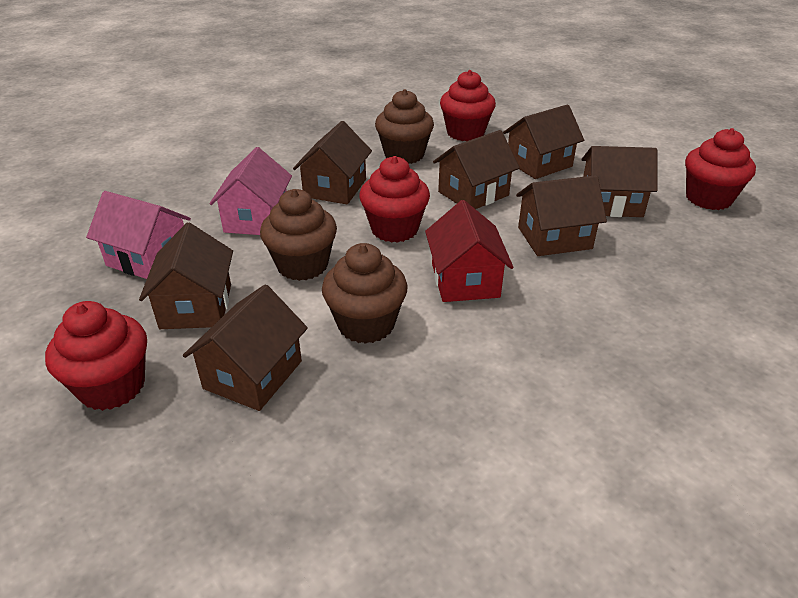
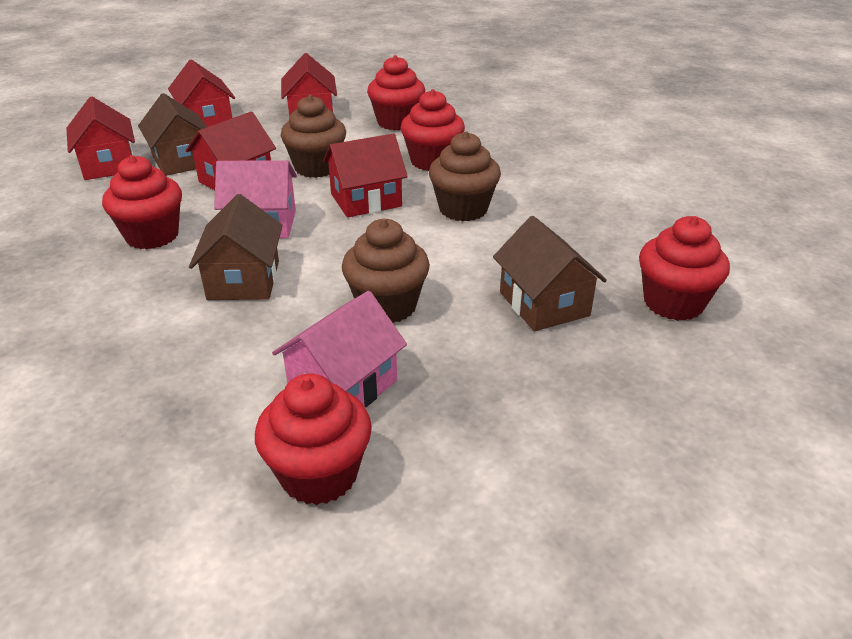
brown house: [139,222,233,329] [183,284,308,411] [293,121,372,204] [433,130,520,209] [503,104,584,179] [516,175,607,256] [582,146,657,217] = 7 -> [138,93,207,176] [189,194,283,300] [493,216,607,331] = 3
red cupcake: [45,301,147,411] [359,156,430,243] [440,70,496,141] [685,128,756,210] = 4 -> [102,155,182,249] [255,373,372,505] [367,55,425,130] [401,89,465,171] [639,216,730,321] = 5
red house: [425,200,513,302] = 1 -> [66,97,135,180] [168,60,235,127] [186,112,276,190] [281,53,337,116] [323,133,408,217] = 5

